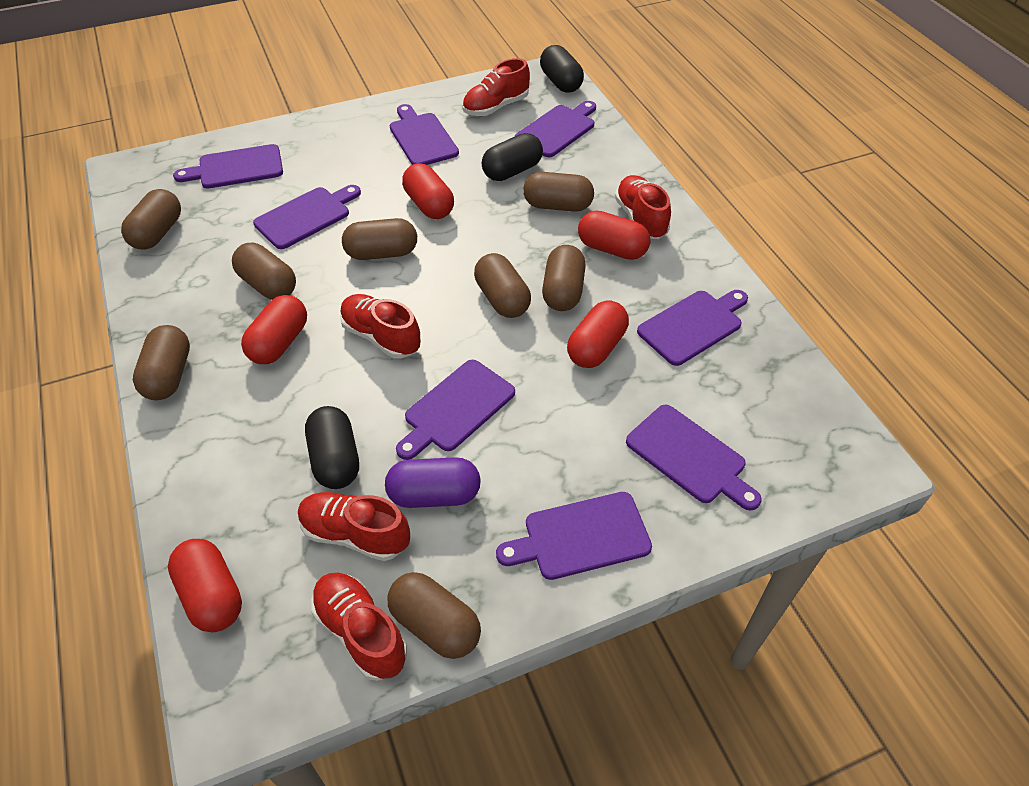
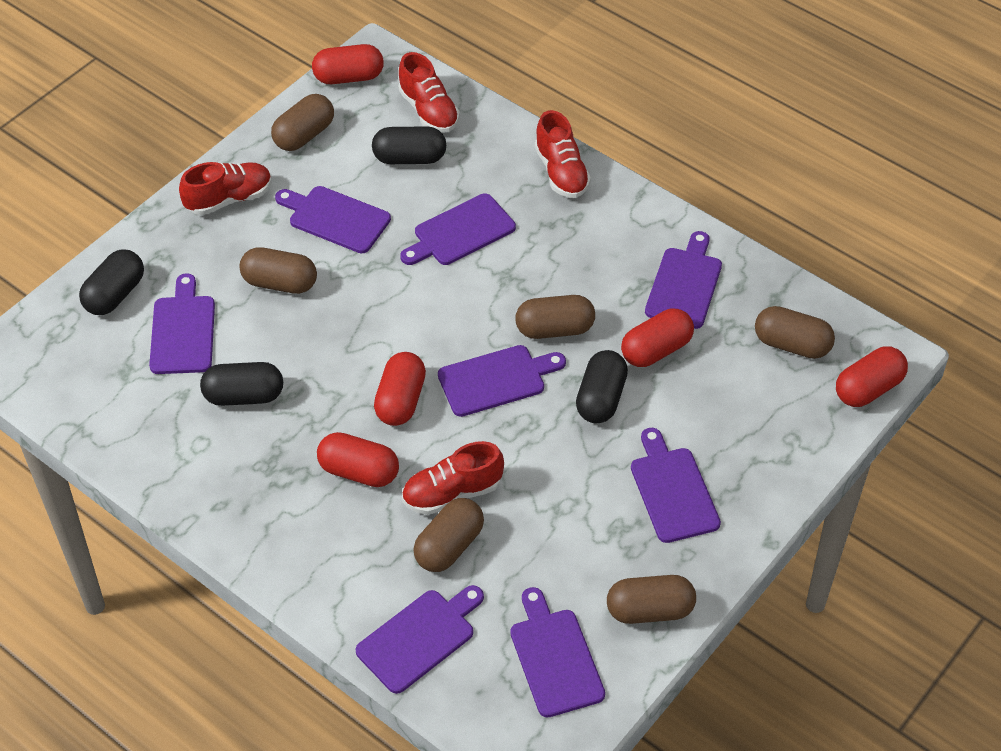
black capsule: [305,406,359,489] [482,133,543,181] [540,45,584,93] = 3 -> [79,249,144,315] [200,362,283,406] [372,126,446,164] [576,350,628,423] = 4
brown capsule: [121,189,181,250] [133,325,190,400] [232,243,296,300] [342,218,417,260] [387,572,481,659] [474,253,531,318] [523,172,594,212] [542,245,586,311] = 8 -> [239,247,317,294] [271,94,334,151] [413,498,484,572] [515,295,595,339] [607,575,696,624] [755,306,835,359] = 6
purple capsule: [385,457,481,508] = 1 -> none = 0
red shoe: [298,492,410,561] [311,573,407,681] [340,294,421,359] [462,58,530,116] [615,175,671,239] = 5 -> [179,162,272,215] [398,52,460,133] [402,441,504,515] [535,110,591,198] = 4

